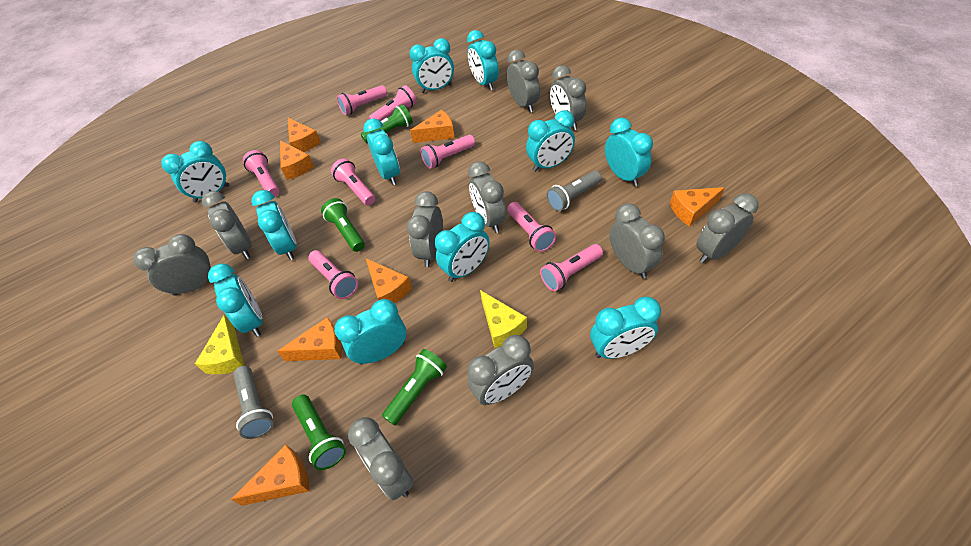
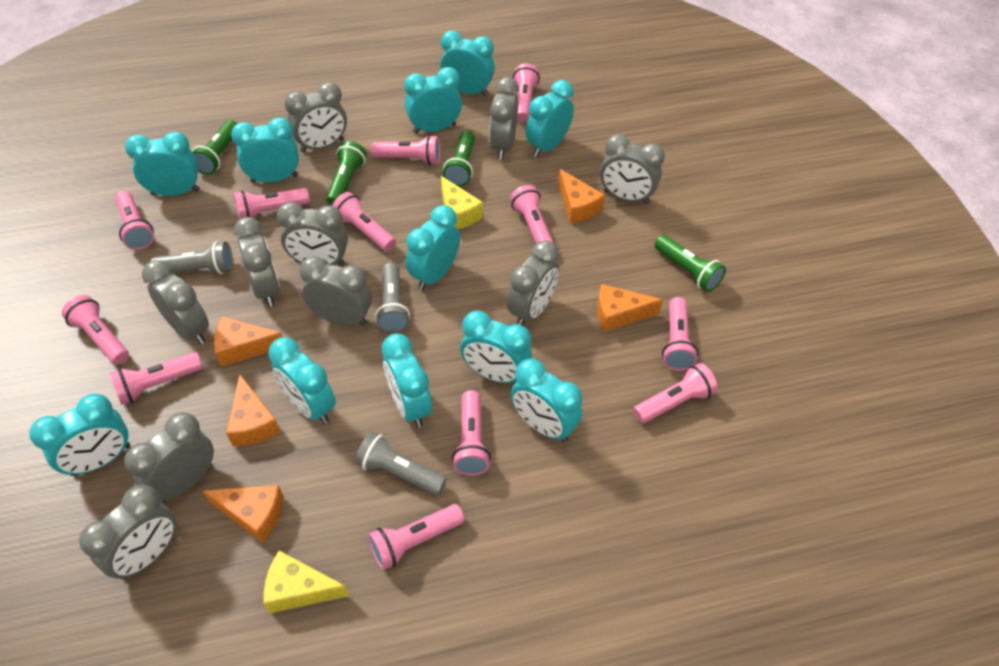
grey flashlight: [233,366,274,439] [546,171,601,211] = 2 -> [151,241,233,274] [355,432,447,495] [375,263,410,333] = 3
orange cheese: [231,445,309,506] [277,317,342,361] [280,140,314,180] [288,118,321,152] [366,258,412,303] [410,110,455,143] [670,187,725,227] = 7 -> [203,485,284,543] [214,316,282,367] [226,374,280,446] [558,169,605,224] [597,284,663,332] = 5
pink flashlight: [243,150,280,197] [308,250,358,299] [331,158,375,206] [337,85,387,115] [369,85,417,121] [421,135,475,169] [507,202,556,252] [540,244,603,291] = 8 -> [62,295,129,365] [109,352,203,405] [115,191,154,250] [234,188,310,219] [332,192,396,251] [368,504,464,570] [371,135,440,165] [452,390,491,476] [510,185,554,243] [513,63,540,122] [633,363,718,423] [662,297,698,371] = 12

